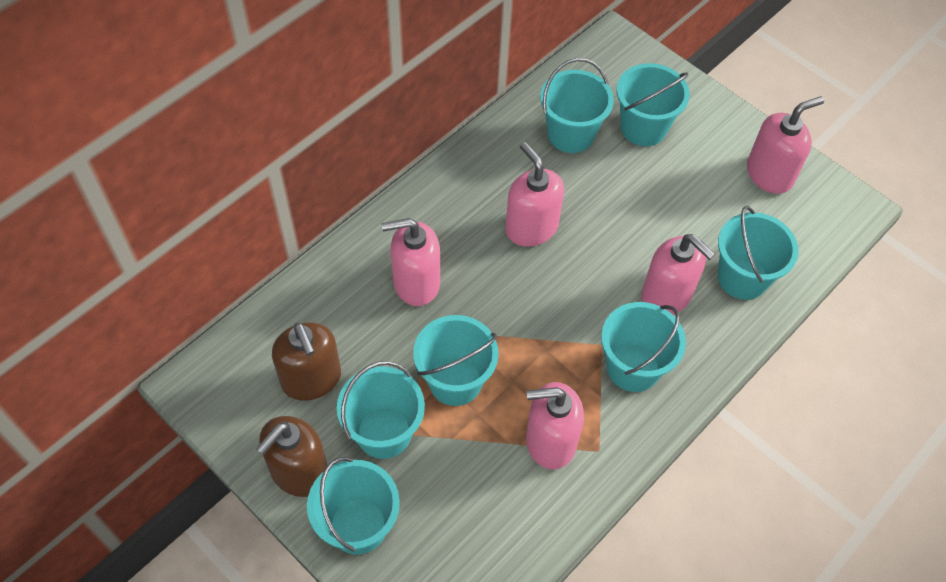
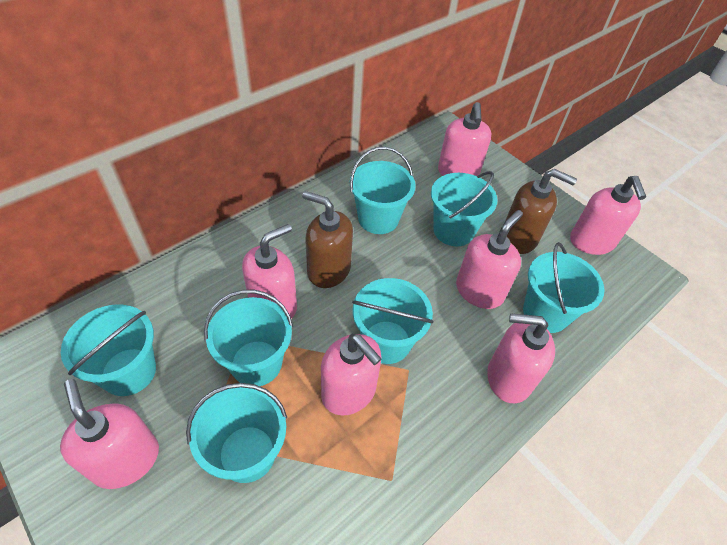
pink soap dispenser: [382,218,440,306] [505,142,564,247] [526,382,584,470] [641,234,715,315] [747,96,824,194] = 5 -> [60,379,159,489] [242,224,297,319] [321,334,382,415] [438,102,491,176] [456,210,523,309] [487,313,555,403] [570,176,646,255] = 7

